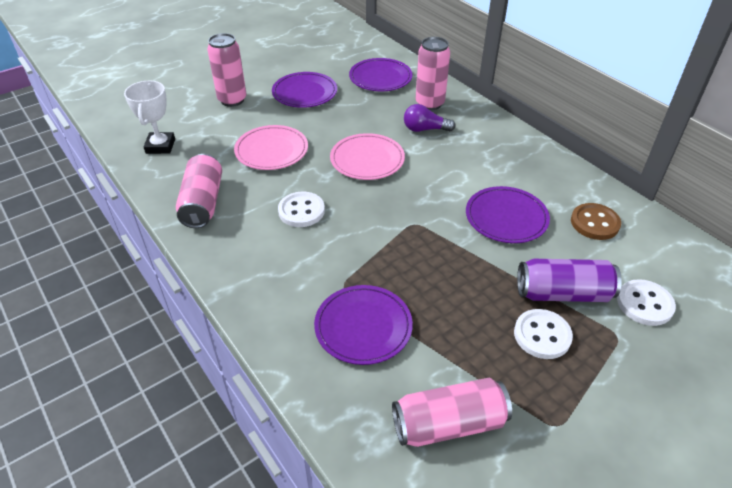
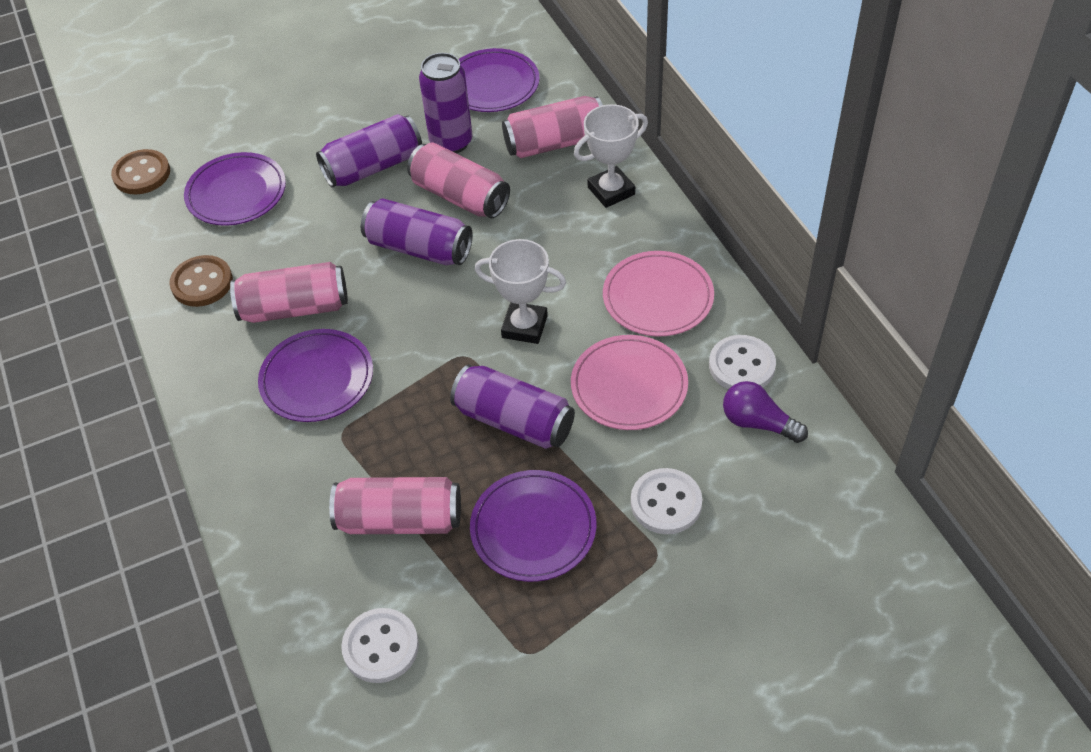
brown button: [571,203,621,240] = 1 -> [111,149,170,194] [169,255,233,307] = 2
purple can: [517,259,622,302] = 1 -> [316,114,422,188] [361,198,473,266] [419,53,473,154] [450,365,575,449] = 4
white trophy: [124,81,175,154] = 1 -> [475,239,566,344] [574,104,648,208] = 2

